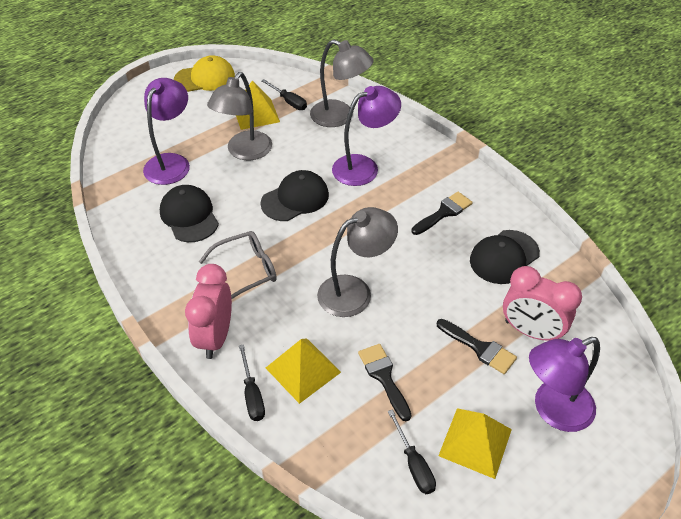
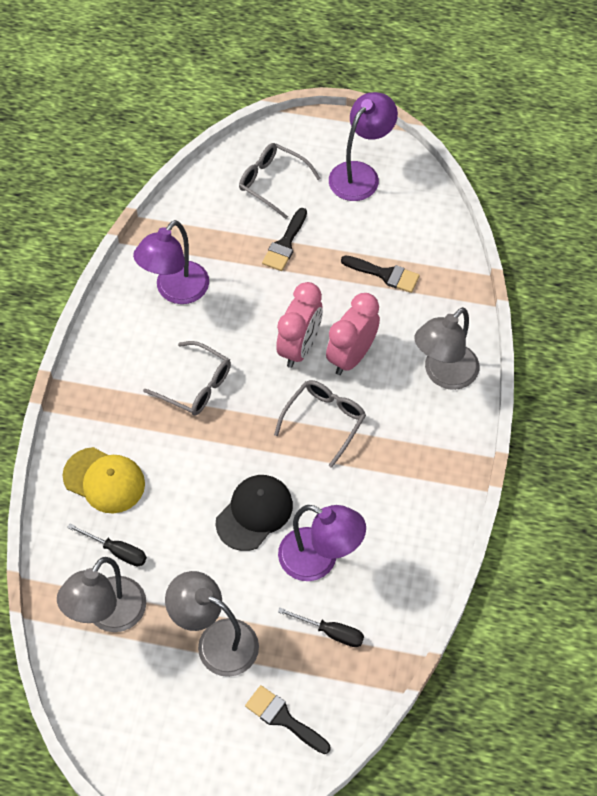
black cap: [160,185,219,242] [260,170,329,221] [470,230,540,284] = 3 -> [216,475,293,551] = 1
black screwdriver: [239,344,265,421] [261,79,307,110] [388,409,436,494] = 3 -> [67,524,147,566] [278,607,364,647] = 2
grey glasses: [199,231,277,299] = 1 -> [143,341,231,416] [239,143,321,219] [274,380,366,468] = 3
yellow pyramid: [236,80,280,130] [266,338,341,404] [438,408,512,479] = 3 -> none = 0

